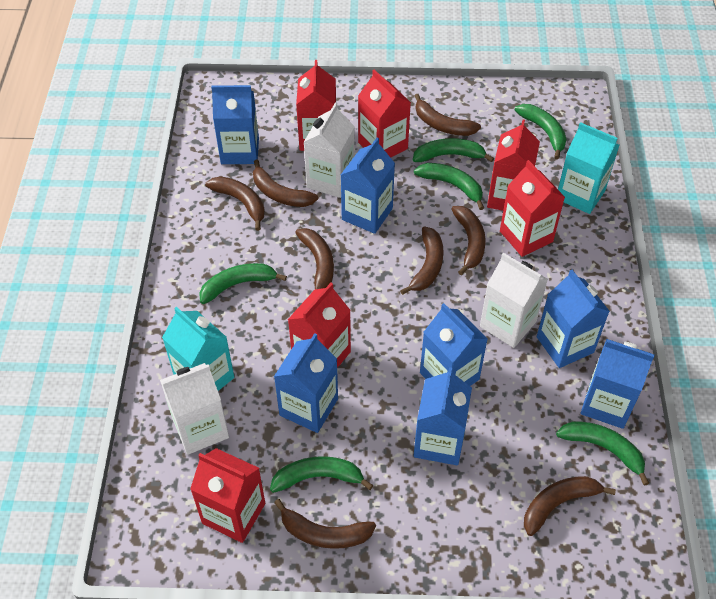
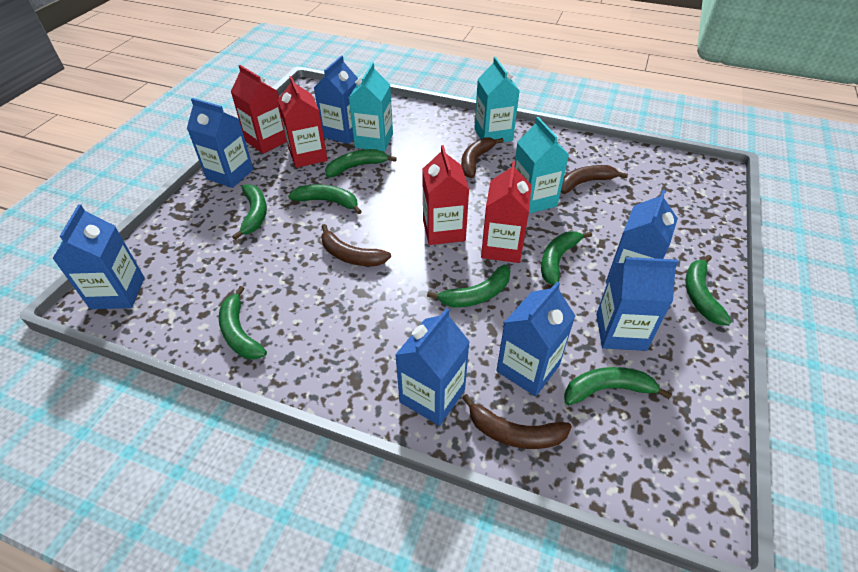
brown banana: [205,176,265,231] [253,159,318,207] [274,499,376,549] [295,228,334,289] [400,226,444,295] [414,94,481,136] [452,206,486,275] [524,476,616,536] = 8 -> [321,224,391,266] [461,138,504,178] [462,394,572,449] [561,165,628,194] = 4
green banana: [199,263,287,304] [270,456,374,493] [413,138,494,162] [414,163,484,210] [514,104,567,159] [556,422,649,486] = 6 -> [219,286,267,360] [232,184,267,240] [288,185,362,214] [325,149,397,177] [427,264,510,307] [541,231,592,285] [564,367,672,406] [685,255,732,326] = 8
red carton: [190,448,265,543] [288,283,351,368] [296,60,336,151] [358,69,411,158] [487,120,540,211] [500,160,565,257] = 6 -> [231,65,287,154] [278,76,327,168] [422,145,469,245] [481,161,532,263] = 4
turquoise carton: [162,307,234,391] [558,122,619,214] = 2 -> [349,63,393,152] [474,57,520,142] [514,117,569,214] = 3
white carton: [160,363,229,455] [304,103,355,198] [480,253,548,348] = 3 -> none = 0

